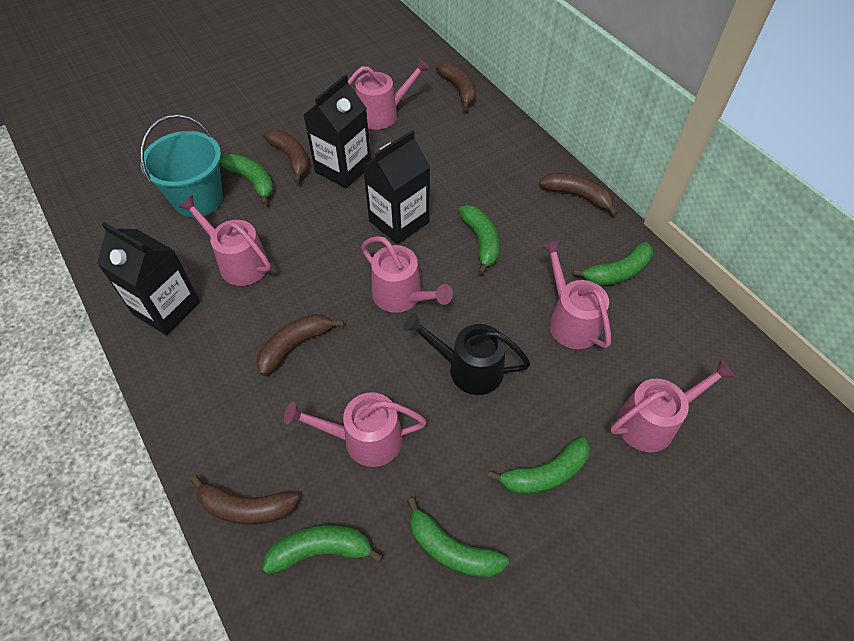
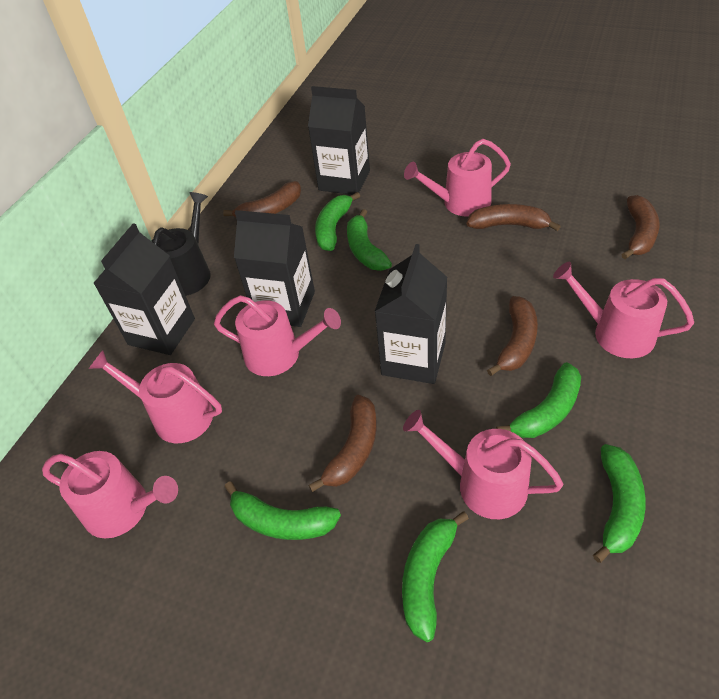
black carton: [97,222,200,335] [304,74,371,188] [362,130,430,245] = 3 -> [93,224,195,355] [234,210,315,327] [308,86,370,195] [374,244,447,384] = 4
turquoise bucket: [140,114,223,217] = 1 -> none = 0

